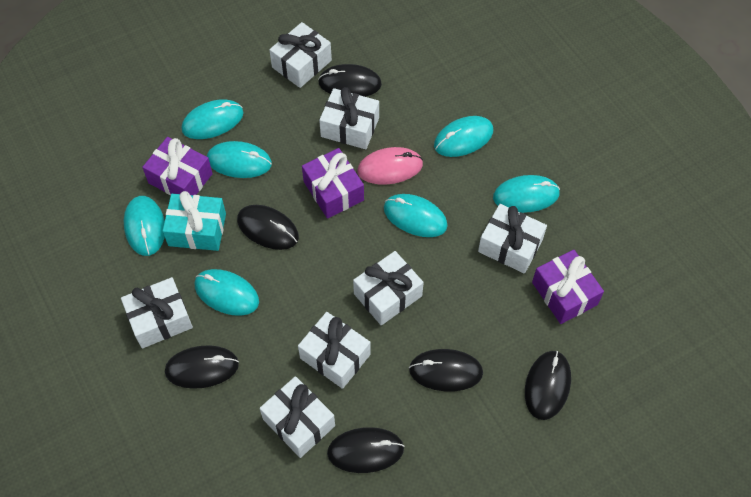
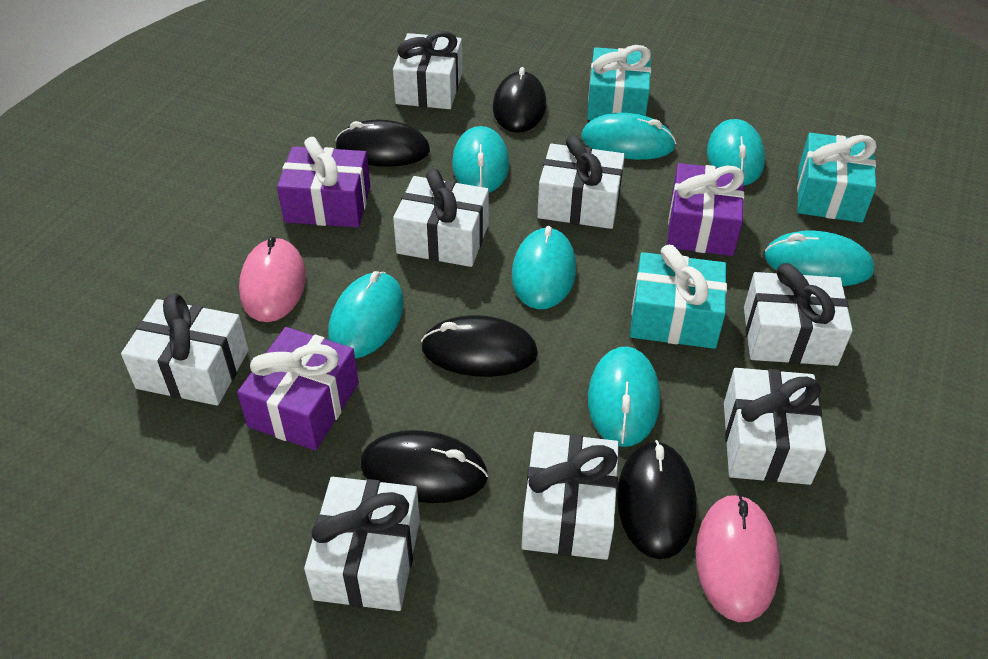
black mouse: [165,345,239,389] [237,205,299,250] [318,64,382,97] [327,427,404,473] [409,349,483,392] [525,351,571,420] = 6 -> [335,120,430,167] [360,430,488,503] [421,315,538,377] [493,67,546,133] [617,440,696,559] = 5
pink mouse: [357,147,423,185] = 1 -> [239,236,306,322] [696,494,780,622] = 2
turquoise gift: [163,191,226,251] = 1 -> [587,45,651,120] [630,245,727,349] [797,133,877,223] = 3
white gift: [121,277,193,348] [260,376,335,458] [269,22,332,88] [298,312,371,389] [319,87,379,149] [353,251,424,325] [478,204,547,274] = 7 -> [121,293,249,406] [304,477,420,611] [393,31,463,109] [393,169,489,267] [521,432,619,560] [537,135,625,229] [724,368,826,485] [744,263,853,366] = 8

